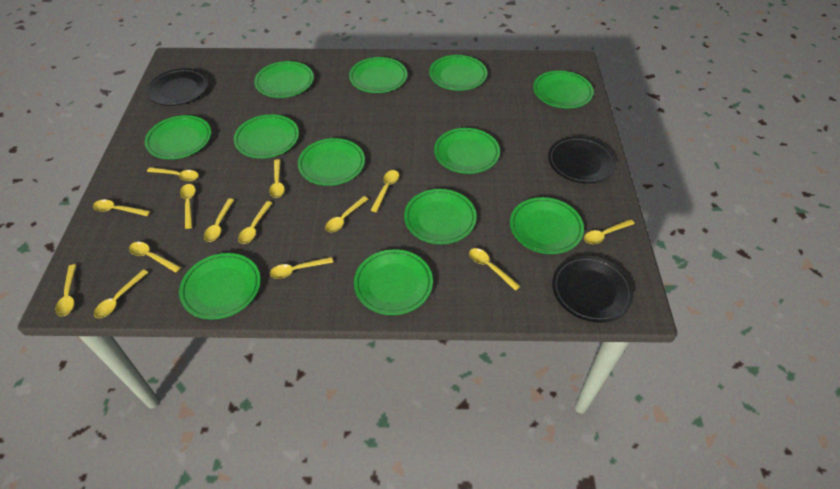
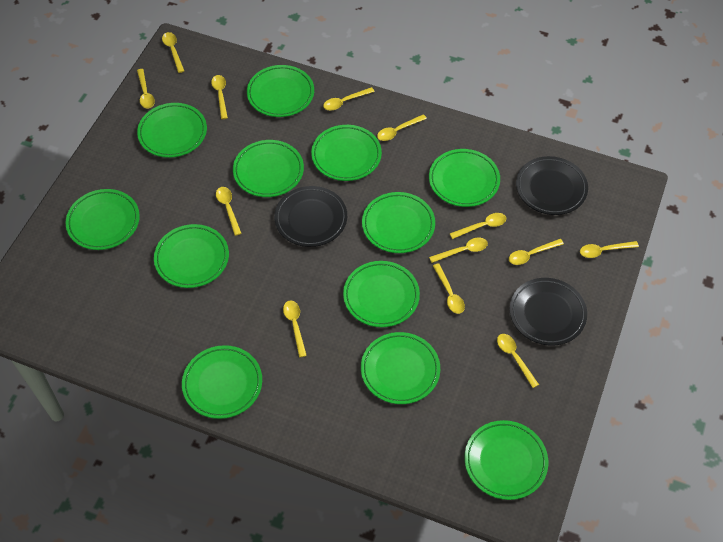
yellow spoon: [55,264,76,316] [93,200,150,216] [94,269,148,318] [129,242,181,273] [147,167,199,181] [180,184,196,229] [204,198,234,242] [238,201,272,244] [269,159,285,198] [270,257,333,279] [325,196,368,232] [371,170,399,212] [469,248,520,291] [584,219,634,244] = 14 -> [137,69,155,109] [162,32,184,73] [211,75,228,119] [216,187,242,236] [283,301,307,357] [323,87,375,111] [377,114,427,141] [429,238,488,263] [433,263,465,314] [450,213,506,239] [497,334,539,388] [509,239,564,265] [580,241,639,258] = 13

